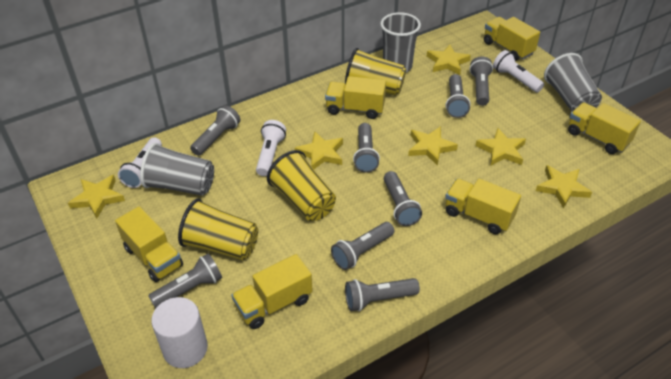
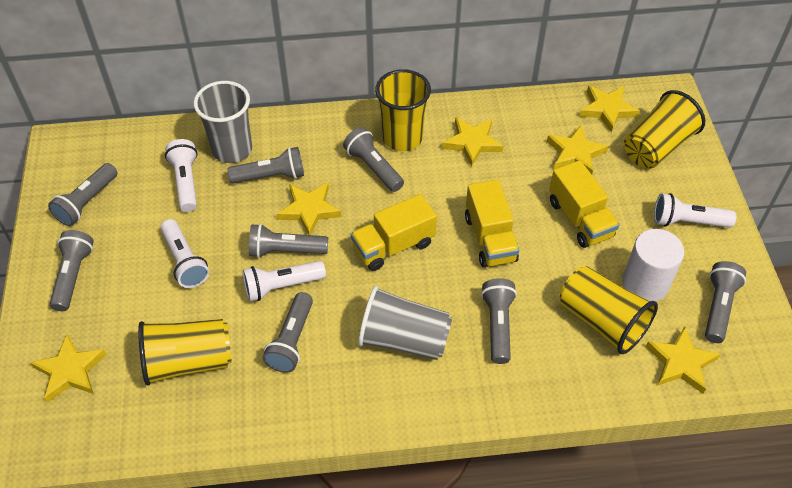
grey cup: [140,143,214,196] [380,12,421,73] [544,53,602,112] = 3 -> [193,81,252,163] [358,286,452,360] = 2
white flashlight: [118,137,162,188] [256,120,286,176] [493,50,544,93] = 3 -> [160,219,209,288] [165,139,198,212] [243,261,326,301] [654,193,736,228] = 4
yellow cup: [178,199,258,261] [267,150,336,221] [345,48,406,96] = 3 -> [138,319,232,386] [375,69,431,151] [560,266,658,354] [624,90,705,169] = 4
yellow truck: [115,206,183,282] [232,254,313,329] [325,76,386,119] [445,179,521,234] [484,17,540,61] [568,102,641,154] = 6 -> [351,194,437,271] [465,180,519,268] [549,160,619,248] = 3

